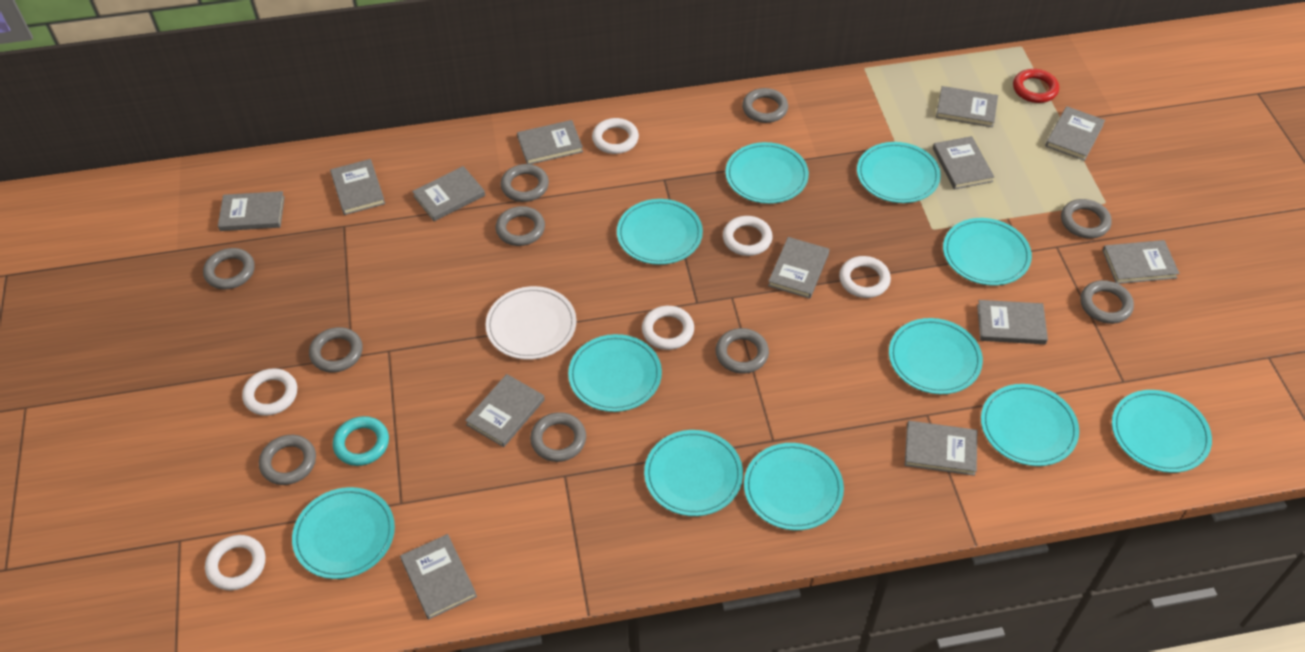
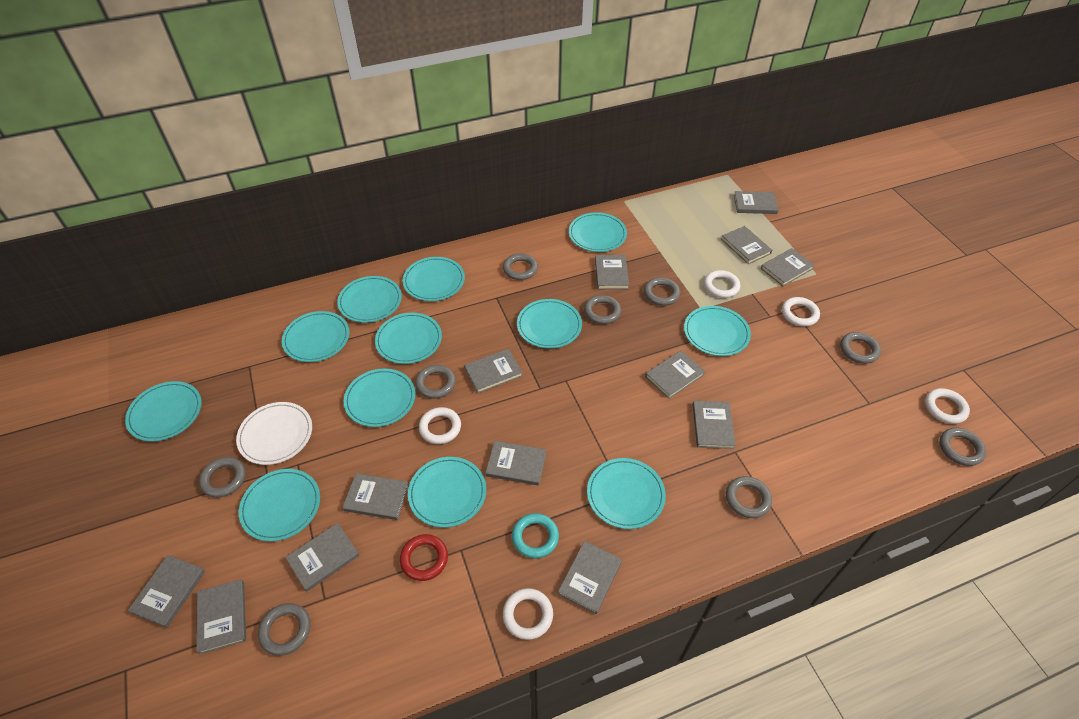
grey ring: [203,248,255,289] [259,435,316,485] [309,327,363,372] [496,206,545,246] [501,164,549,202] [530,412,586,462] [716,328,769,374] [742,88,788,123] [1061,199,1112,239] [1080,280,1134,324] = 10 -> [199,457,246,498] [258,603,311,656] [415,365,456,399] [503,253,538,280] [584,295,621,324] [644,277,680,306] [726,476,772,518] [840,332,881,364] [939,428,986,466] = 9
turquoise plate: [292,487,395,579] [568,334,662,412] [617,199,703,265] [644,430,743,516] [725,142,809,204] [744,443,844,530] [857,142,941,203] [889,318,983,394] [943,218,1032,286] [981,384,1079,466] [1112,390,1212,473] = 11 -> [125,381,201,442] [239,469,320,541] [282,311,349,362] [337,276,402,323] [344,368,415,427] [375,313,442,364] [403,257,465,301] [408,457,486,528] [517,299,582,348] [569,212,627,252] [587,458,666,529] [684,306,751,356] = 12
white ring: [205,535,265,590] [242,368,297,416] [592,118,639,154] [642,306,694,350] [723,216,772,256] [839,256,891,298] = 6 -> [419,407,461,444] [503,588,553,640] [704,270,740,298] [782,297,820,326] [925,388,970,424] = 5

